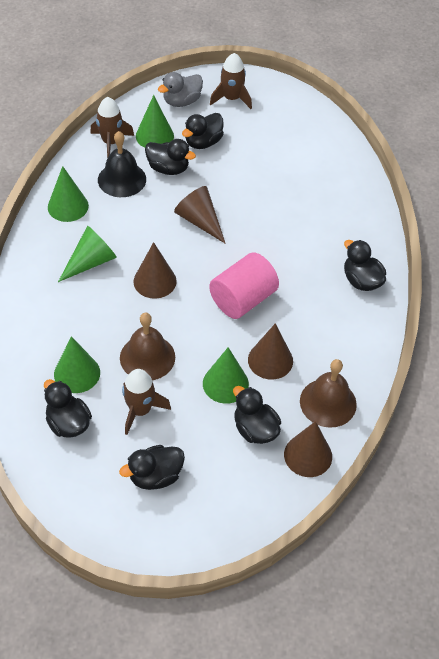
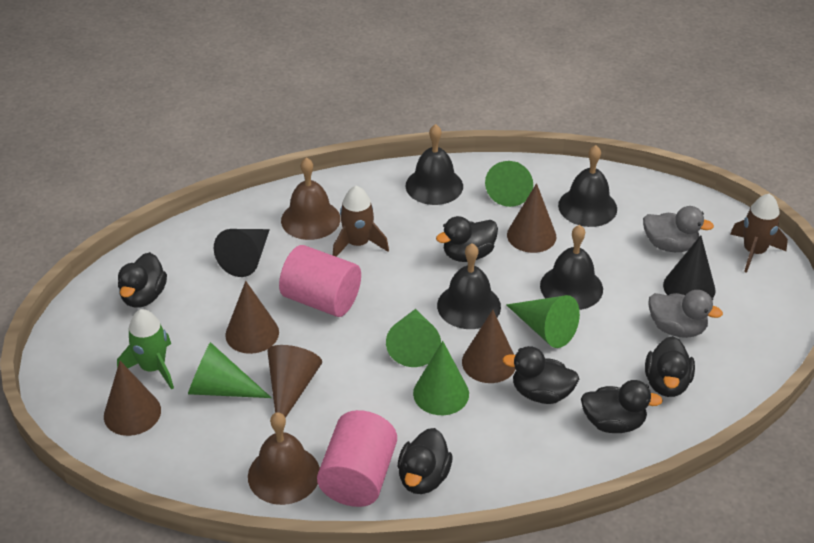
black bell: [98,131,146,197] = 1 -> [406,124,463,205] [437,243,501,329] [540,225,603,310] [558,145,617,227] = 4
black cone: none = 0 -> [214,229,270,277] [663,235,716,298] = 2
brown cone: [133,242,177,298] [174,186,226,244] [248,323,293,379] [284,421,332,477] = 4 -> [104,361,161,436] [225,281,279,354] [267,345,322,418] [462,310,516,383] [507,183,556,253] = 5
brown rocket: [90,97,134,158] [122,369,171,435] [210,53,252,109] = 3 -> [333,186,389,257] [730,194,788,273] = 2
green rocket: none = 0 -> [117,309,174,390] = 1
grey duck: [158,72,203,107] = 1 -> [643,206,714,252] [648,290,723,338] = 2
pink cylinder: [209,252,279,319] = 1 -> [279,245,361,317] [317,410,397,507] = 2

